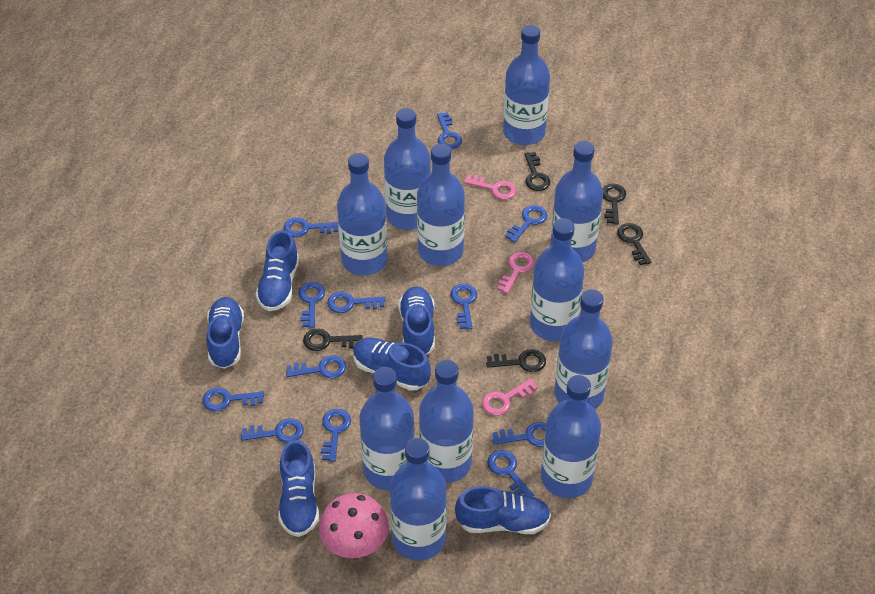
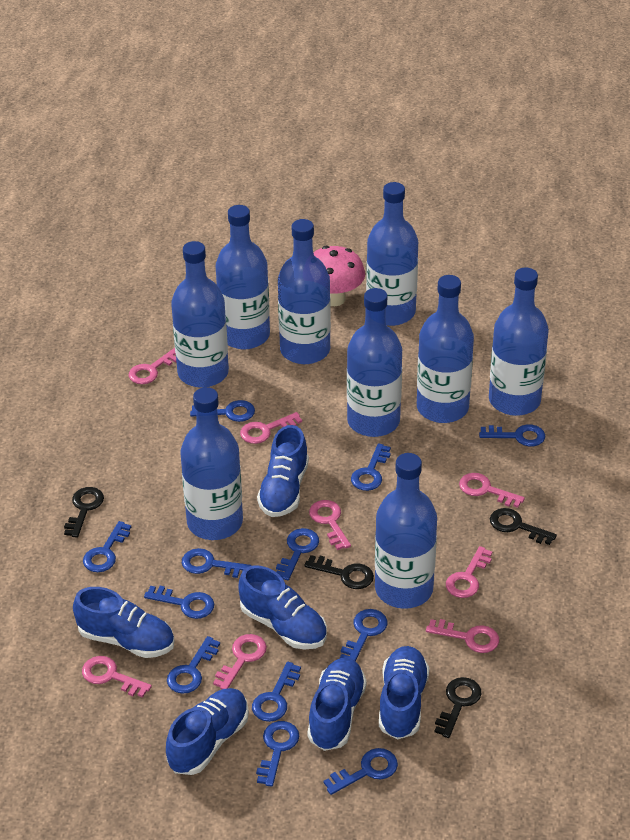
black key: [303,329,363,351] [486,349,546,372] [524,152,550,191] [602,184,626,224] [617,223,651,265] = 5 -> [64,487,104,538] [304,555,374,589] [435,677,481,738] [490,508,557,545] = 4
blue bottle: [337,153,387,276] [360,367,415,490] [384,108,431,230] [390,438,447,561] [417,144,465,266] [419,360,474,483] [503,25,550,145] [530,218,584,341] [541,375,601,498] [550,141,603,262] [555,289,613,409] = 11 -> [171,241,229,388] [180,387,243,540] [216,205,270,349] [278,219,331,364] [347,288,402,437] [366,182,418,326] [375,453,437,609] [417,275,474,423] [489,267,549,416] = 9
pink key: [464,174,517,200] [482,379,538,416] [497,252,535,294] = 3 -> [82,656,152,698] [128,348,176,384] [213,634,267,689] [240,412,302,444] [309,500,351,550] [426,619,499,653] [446,546,492,598] [459,473,525,508] = 8

